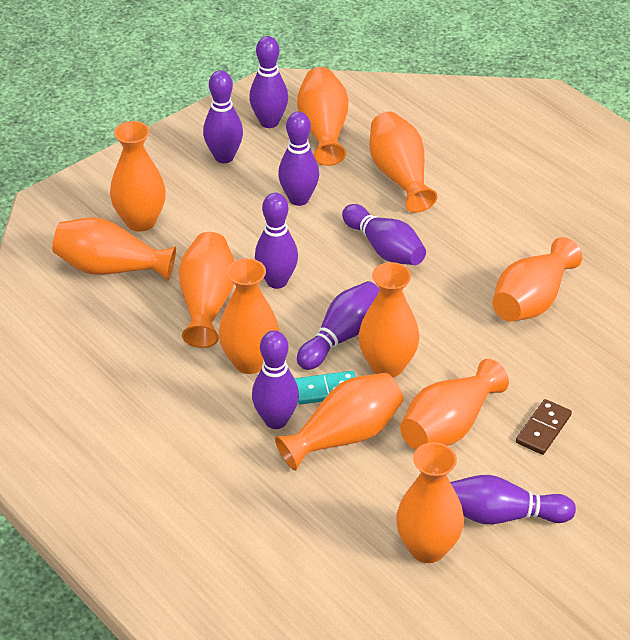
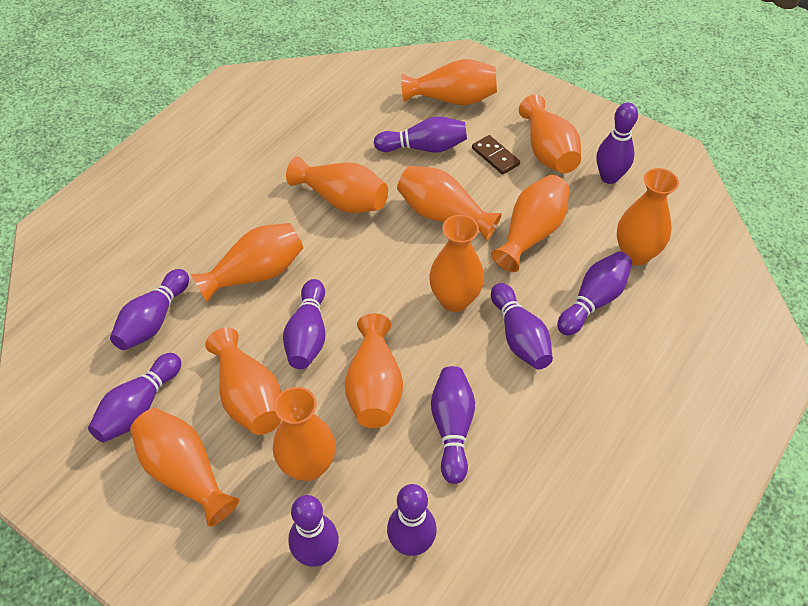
orange vase: [52,217,176,281] [110,121,166,232] [178,232,234,348] [219,258,279,374] [275,373,404,471] [297,67,349,166] [358,262,419,377] [370,112,437,213] [396,442,464,563] [400,359,509,449] [492,237,582,322] = 11 -> [130,408,239,527] [191,223,303,302] [205,327,281,435] [273,387,336,481] [286,156,388,213] [344,313,403,428] [397,166,502,241] [401,59,497,105] [429,215,484,312] [491,175,570,272] [519,95,581,173] [617,168,679,265] = 12
purple bowling pin: [203,70,243,163] [249,36,288,128] [252,331,299,429] [255,193,298,289] [278,111,319,206] [297,281,380,370] [342,204,426,265] [450,475,576,524] = 8 -> [88,353,181,442] [110,269,189,350] [283,279,325,369] [288,495,339,567] [374,117,467,153] [387,484,437,556] [431,366,475,484] [491,283,553,369] [557,252,632,335] [597,102,638,184] = 10
turquoise domino: [294,371,356,405] = 1 -> none = 0

